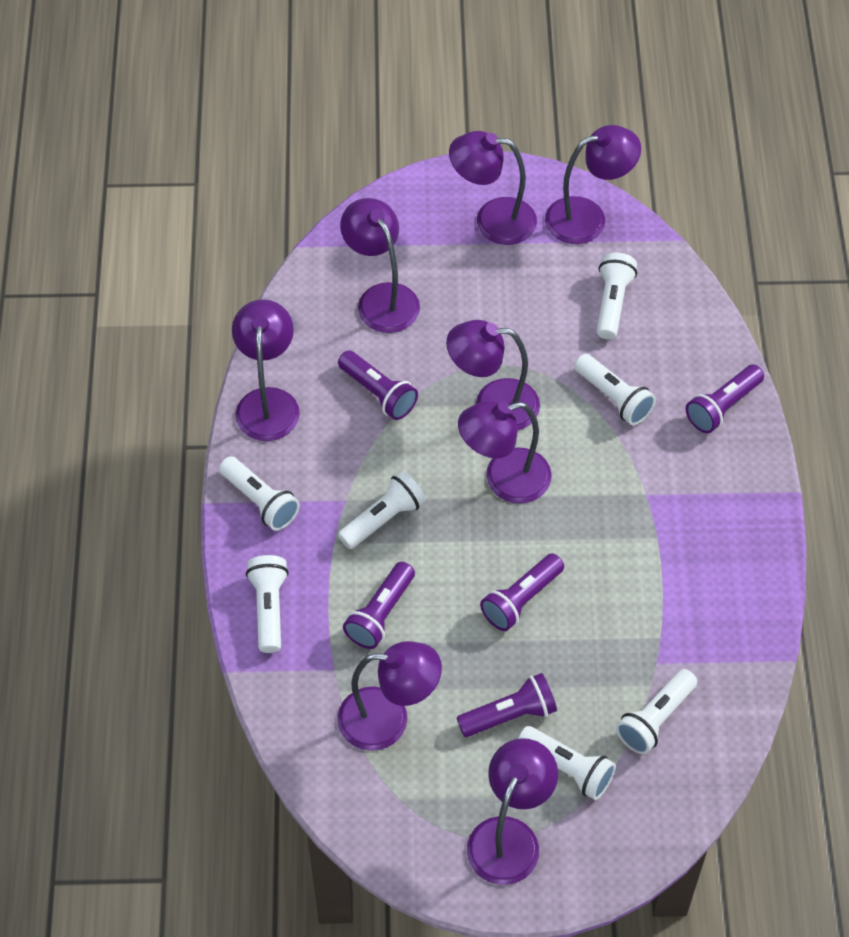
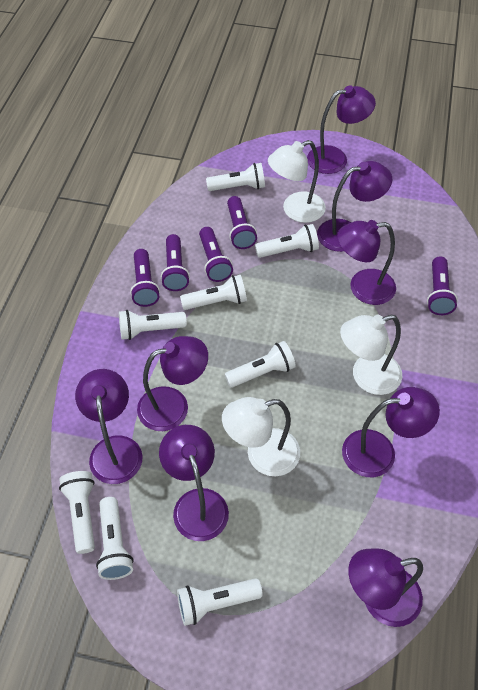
white flashlight: [219,456,300,531] [246,555,288,653] [338,471,426,549] [518,726,616,800] [574,354,656,425] [597,252,637,339] [616,669,697,754] = 7 -> [59,471,95,554] [96,497,134,580] [119,310,187,340] [177,578,263,626] [180,275,247,310] [206,163,265,191] [224,341,296,388] [255,224,319,258] = 8
white lamp: none = 0 -> [222,397,300,476] [268,140,326,223] [340,315,402,395] = 3

